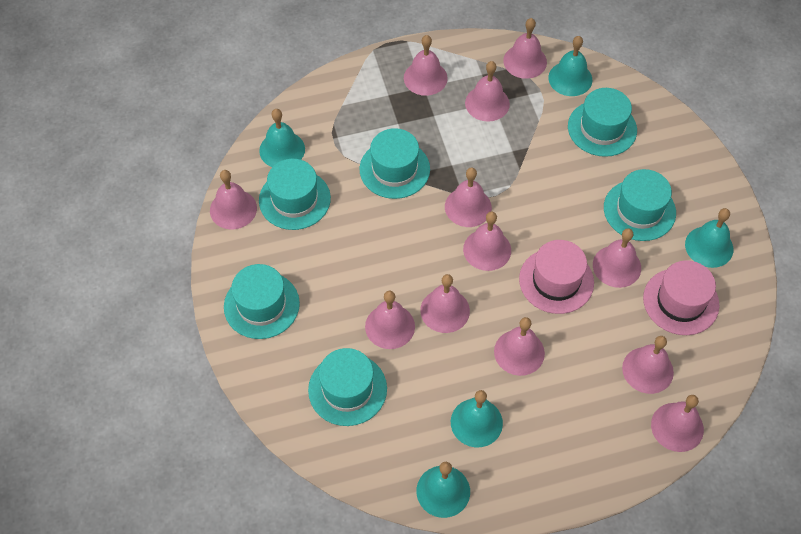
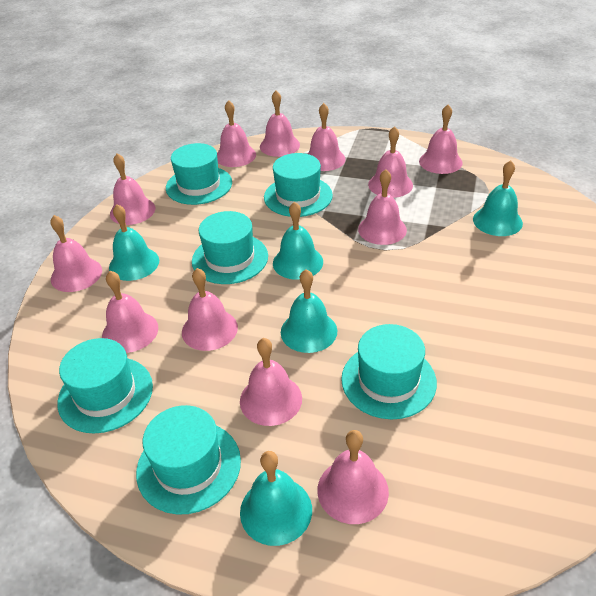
pink hat: [519,240,594,314] [643,260,720,335] = 2 -> none = 0

